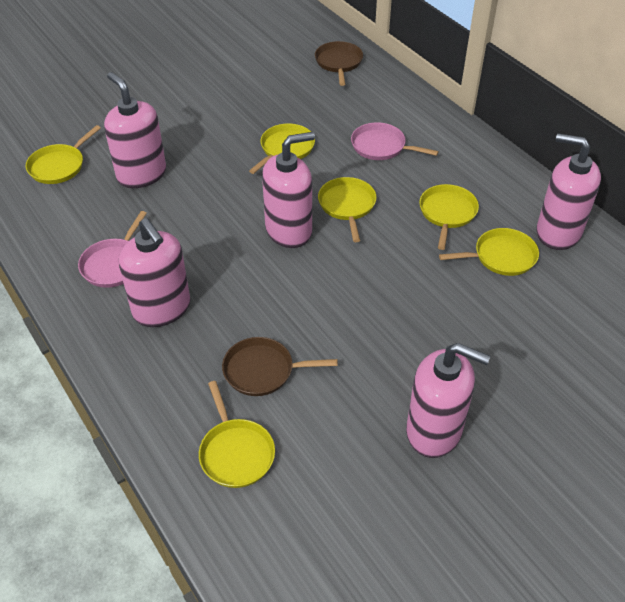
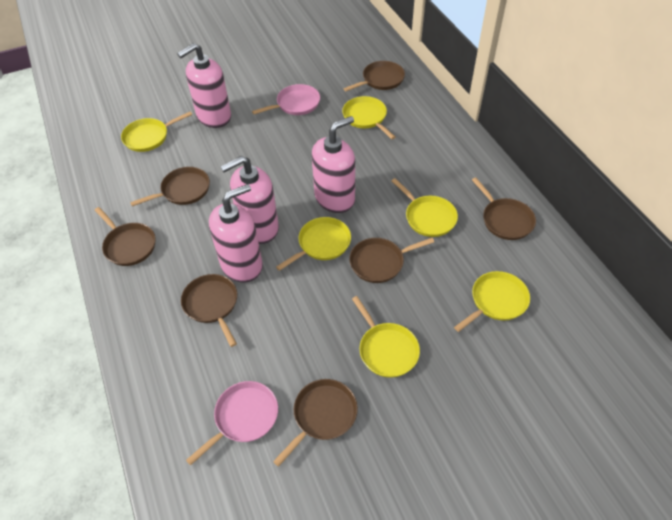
brown pan: [222,337,338,396] [315,41,363,86] = 2 -> [95,207,156,266] [130,167,210,207] [181,274,237,347] [273,379,358,467] [344,61,405,91] [349,238,434,283] [472,177,536,240] = 7
pink soap dispenser: [104,72,166,188] [119,218,191,327] [262,132,315,248] [406,343,490,458] [536,133,601,250] = 5 -> [177,43,231,128] [209,184,263,283] [220,156,279,244] [312,116,355,213] = 4

